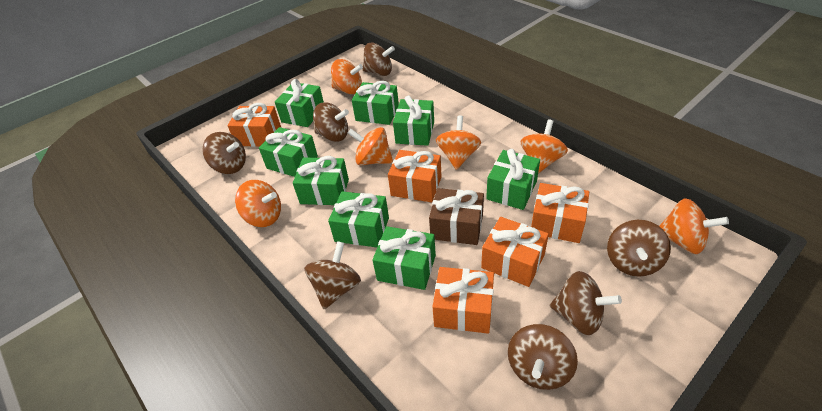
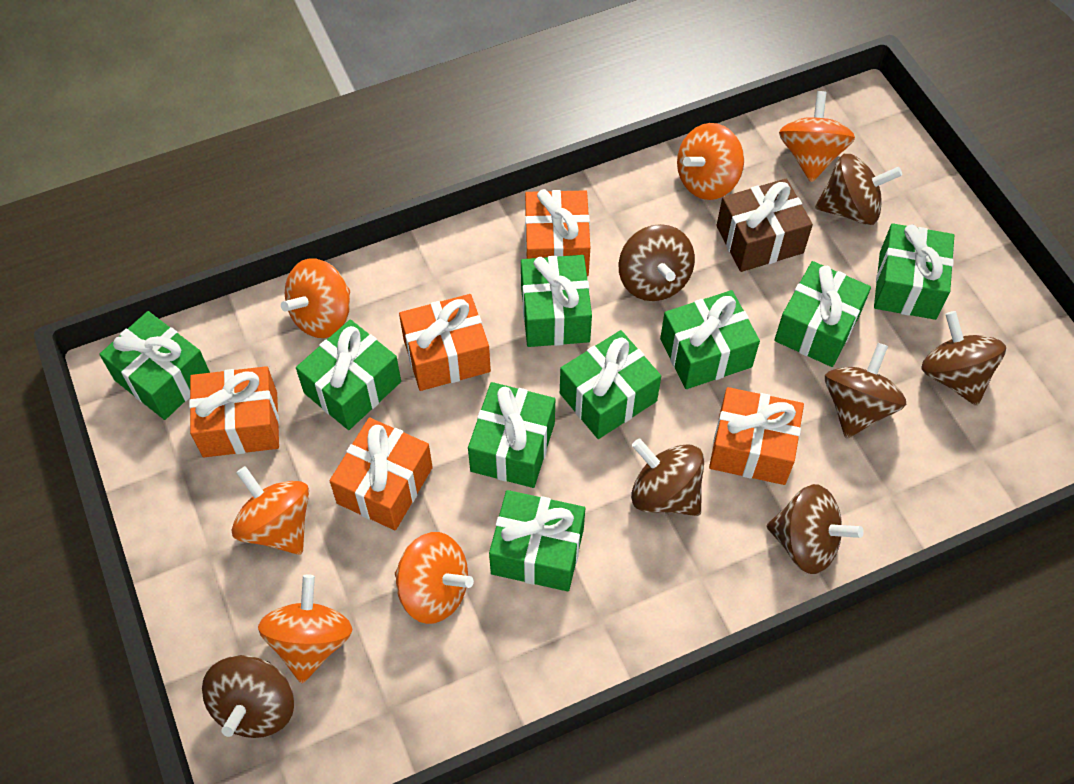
green gift: [259,127,318,177] [275,79,324,127] [293,156,349,205] [328,191,389,247] [352,81,399,125] [373,226,436,290] [393,96,434,146] [486,149,540,210] = 8 -> [99,311,210,420] [296,319,401,430] [468,382,555,488] [489,490,585,591] [521,255,592,347] [560,330,661,439] [660,290,760,389] [774,261,871,367] [874,223,954,320] = 9

